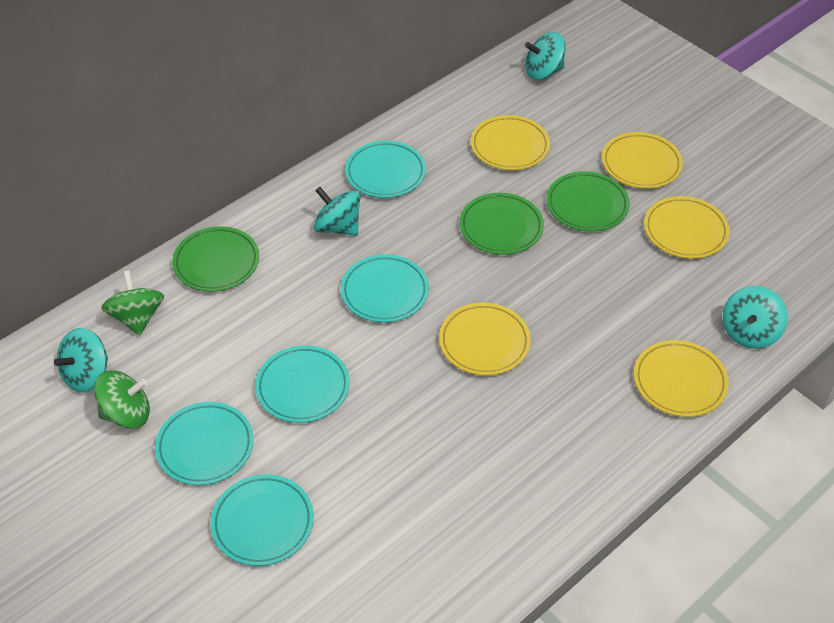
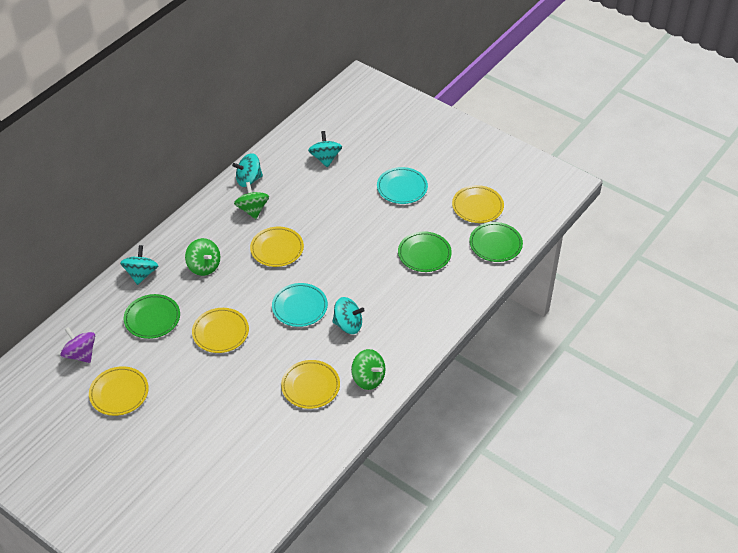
green spinning top: [94,370,150,429] [101,270,164,335] = 2 -> [185,238,220,276] [234,182,269,219] [351,349,385,390] = 3
purple spinning top: none = 0 -> [61,327,95,363] = 1
turquoise plate: [155,402,254,485] [211,474,314,566] [255,345,350,423] [341,254,429,323] [345,141,426,198] = 5 -> [272,283,328,327] [377,167,428,204] = 2

